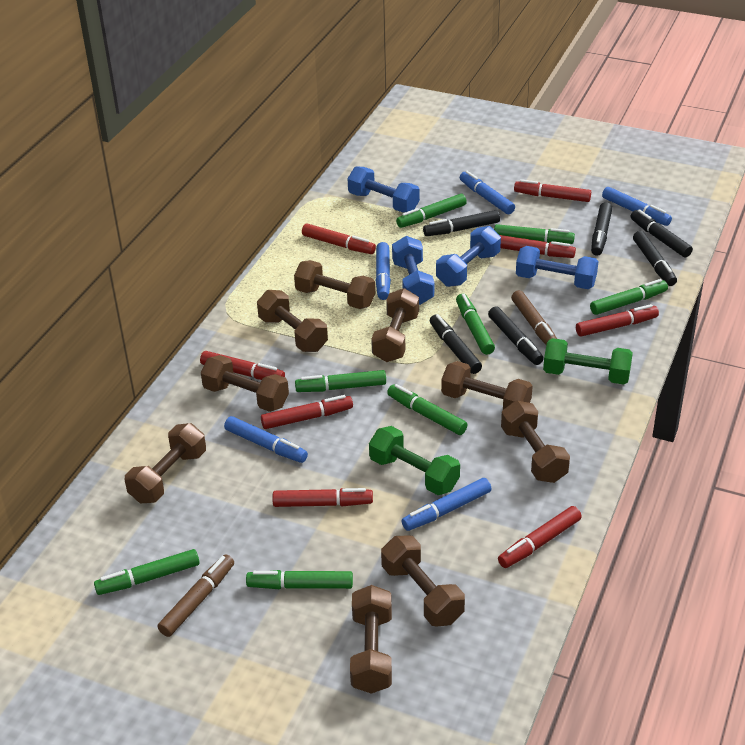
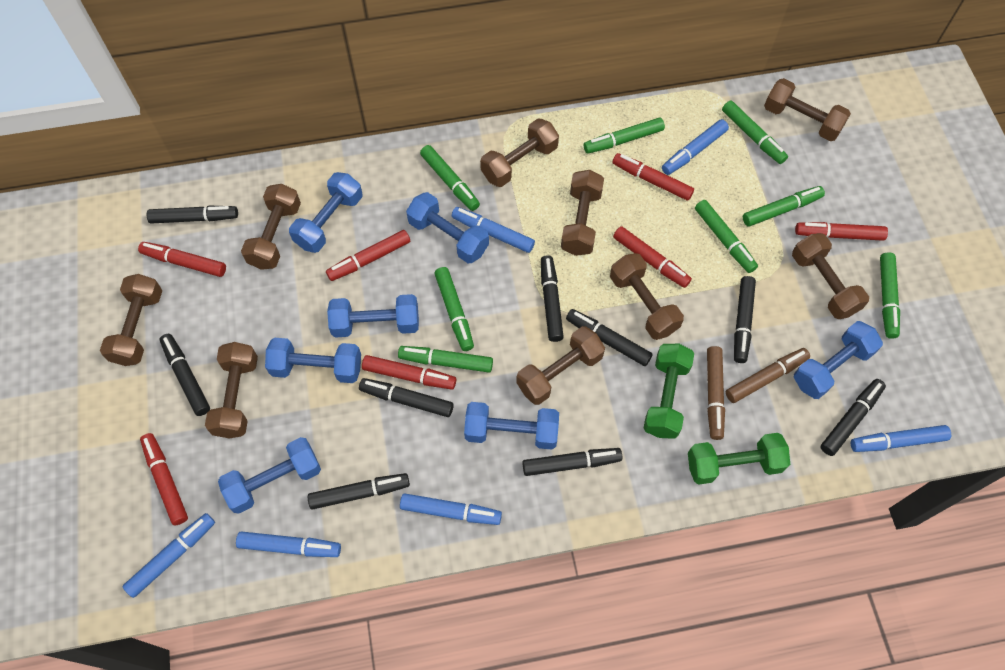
black marker: [423,210,500,236] [430,314,482,374] [488,306,544,365] [591,202,612,256] [631,209,693,258] [633,231,677,286] = 6 -> [147,206,238,224] [160,334,210,416] [308,473,410,510] [359,378,454,417] [522,448,622,476] [541,255,564,342] [566,309,653,366] [734,276,756,363] [820,379,886,456] = 9
blue dumbbell: [348,166,420,213] [392,236,434,305] [436,226,501,287] [516,246,598,289] = 4 -> [218,437,321,514] [265,338,361,383] [289,172,362,253] [327,294,419,338] [406,192,489,263] [464,402,559,450] [794,321,883,399] = 7
blue marker: [224,416,308,463] [376,242,391,300] [402,478,491,531] [460,171,515,214] [602,187,672,226] = 5 -> [123,513,215,598] [236,532,341,557] [400,493,502,525] [452,207,535,253] [662,119,729,175] [851,425,951,452] = 6
red marker: [200,351,285,380] [261,395,353,429] [272,488,373,507] [302,223,376,254] [498,506,582,568] [500,235,576,258] [514,179,591,202] [576,304,659,337] = 8 -> [138,242,226,277] [140,433,188,526] [326,230,410,281] [362,355,456,390] [612,153,694,201] [613,226,692,288] [795,222,888,241] = 7

